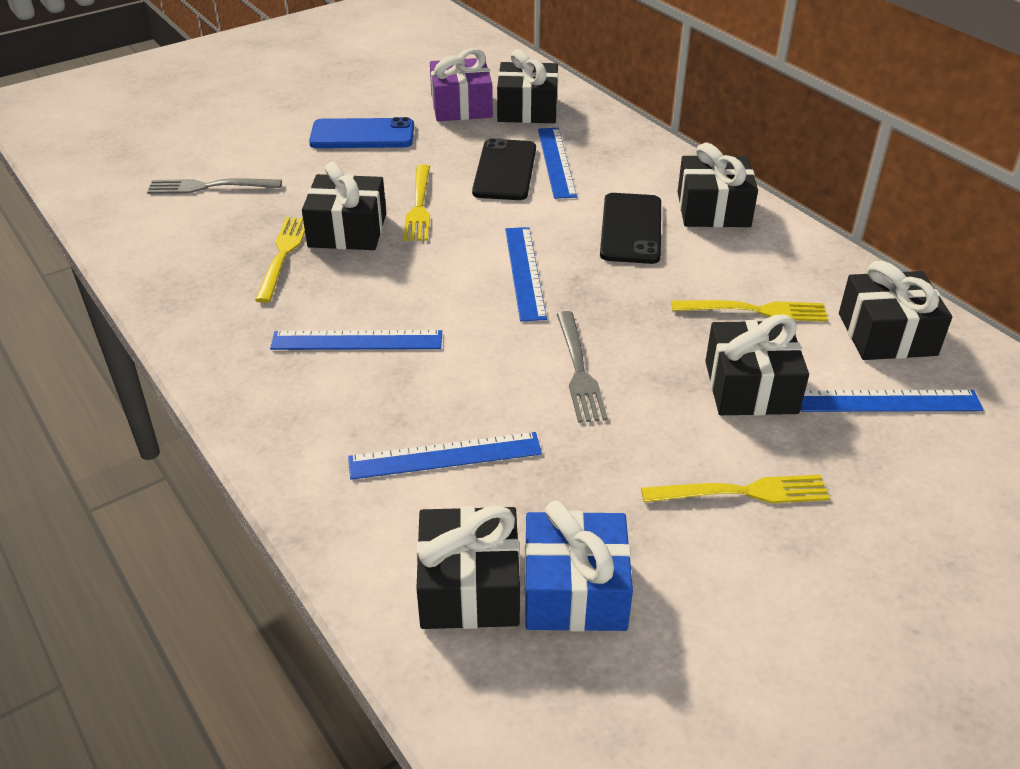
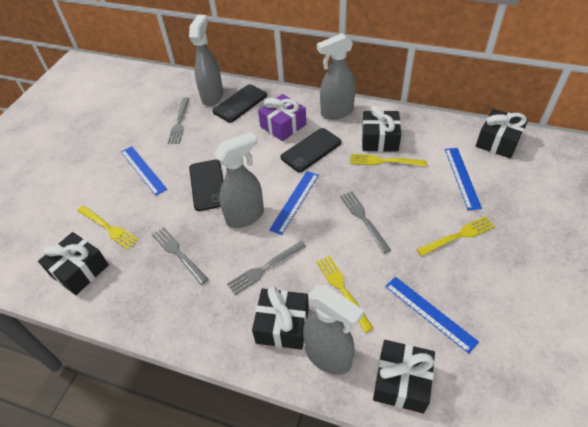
black gift: [302,162,386,250] [416,506,520,629] [497,49,558,123] [678,143,758,227] [705,315,809,416] [839,260,952,360] = 6 -> [38,232,109,295] [252,286,309,350] [362,106,401,152] [373,340,435,414] [476,109,528,158] = 5
black phone: [472,138,536,200] [600,193,661,264] = 2 -> [189,159,223,211] [213,84,267,123] [281,128,341,172] = 3
blue gift: [524,501,633,632] = 1 -> none = 0
blue phone: [309,117,414,148] = 1 -> none = 0
blue ruler: [270,330,442,350] [348,432,542,480] [505,227,547,321] [538,128,577,199] [800,390,984,412] = 5 -> [121,146,167,196] [269,171,319,235] [385,277,479,354] [445,148,482,210] = 4
grey fork: [147,178,282,194] [557,311,608,423] = 2 -> [152,227,208,285] [168,97,189,144] [227,241,306,295] [340,191,391,254] = 4
grey spray bottle: none = 0 -> [189,15,223,106] [214,132,264,228] [303,285,364,375] [317,33,355,120] = 4

